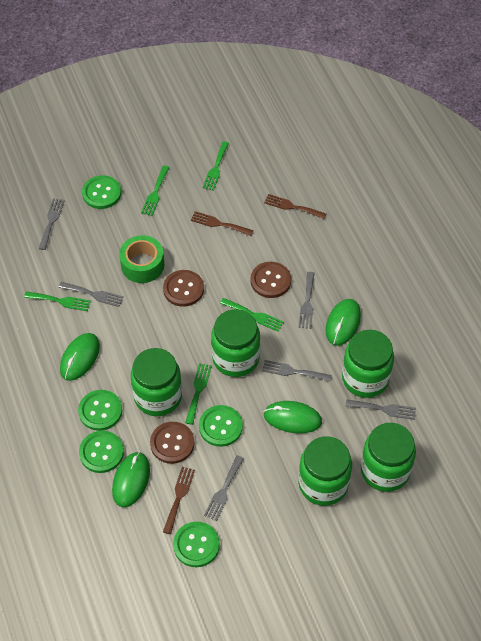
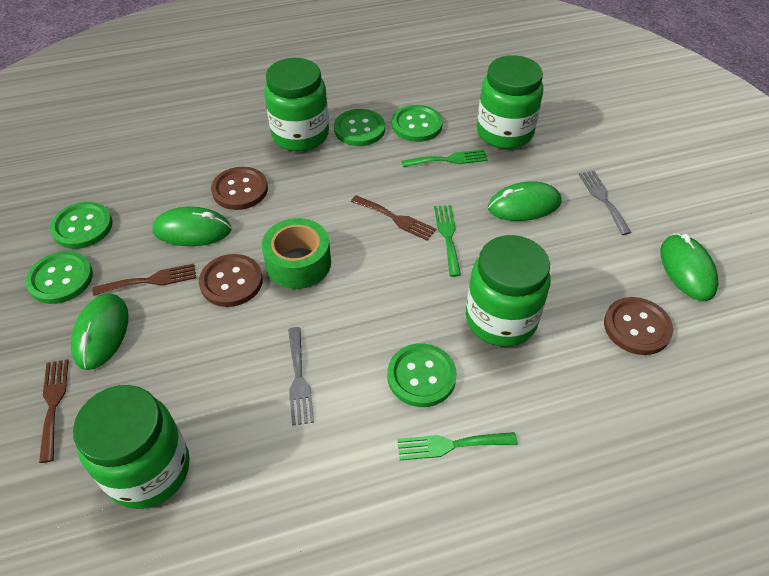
green fork: [24,291,91,311] [141,165,169,216] [185,363,212,425] [203,141,229,191] [220,298,284,332] = 5 -> [397,432,518,460] [402,149,488,167] [434,205,461,277] = 3
green jar: [131,348,182,416] [211,309,260,377] [299,436,352,506] [342,330,394,398] [361,423,416,492] = 5 -> [73,385,190,509] [264,58,329,151] [466,235,550,347] [477,55,543,149] = 4
grey fork: [39,198,65,250] [58,282,124,307] [204,455,244,521] [262,360,331,382] [299,272,315,329] [345,399,416,420] = 6 -> [288,327,314,426] [579,171,631,235] = 2

